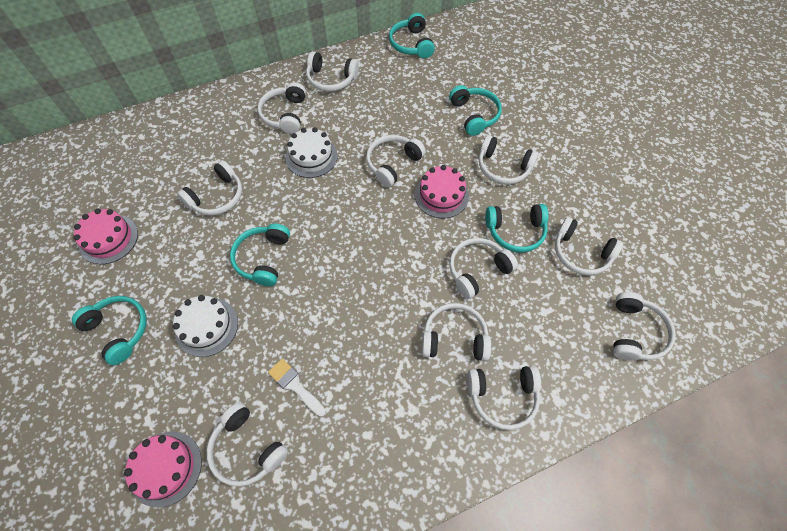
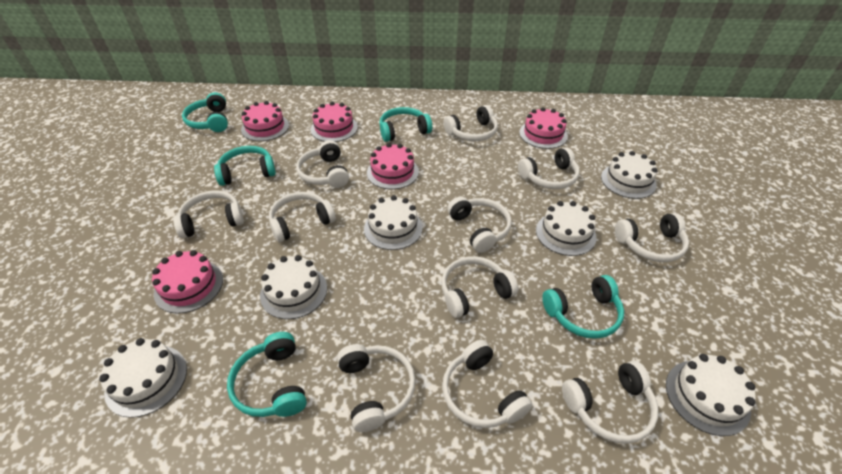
pink cake: [73,209,138,264] [124,431,202,508] [415,165,469,218] = 3 -> [152,250,223,314] [241,101,289,141] [310,102,358,142] [367,143,419,189] [519,107,568,149] = 5
white brush: [268,359,326,417] = 1 -> none = 0
white cake: [173,295,238,357] [286,127,338,178] = 2 -> [99,338,187,418] [260,255,327,319] [364,195,423,250] [536,201,597,256] [601,151,658,199] [666,354,756,436] = 6

